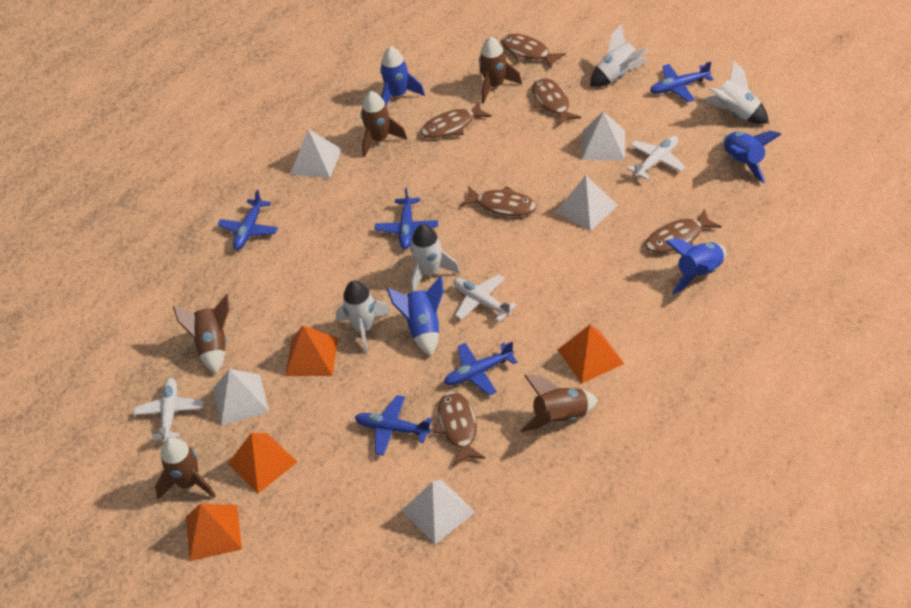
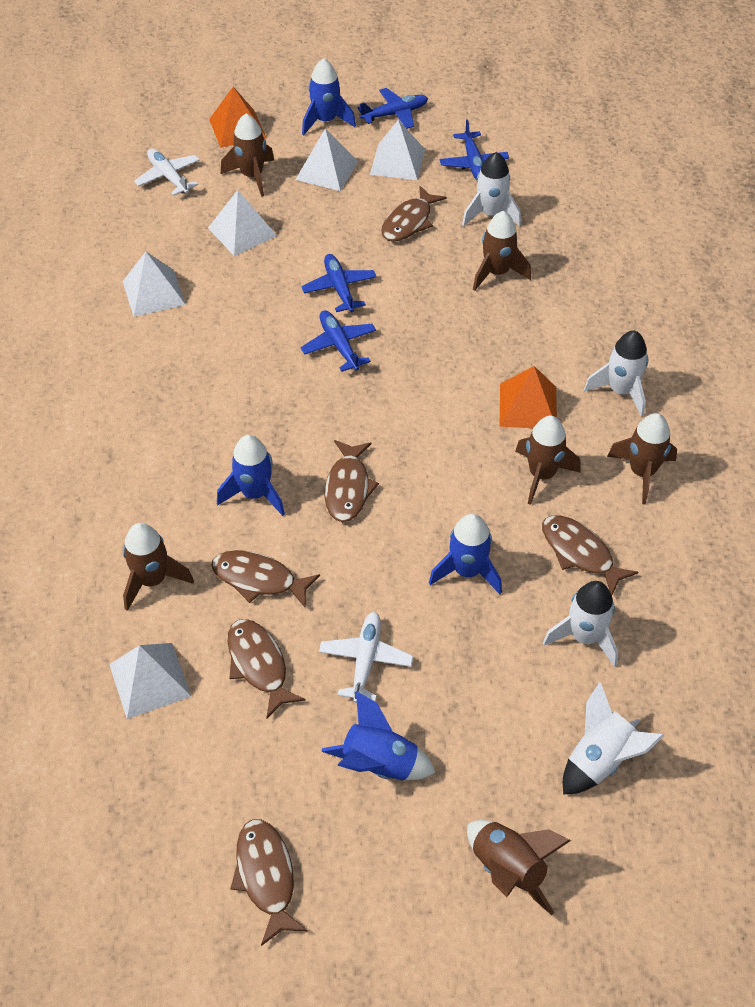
blue plane: [217,190,278,250] [355,395,432,456] [375,187,438,249] [444,342,517,395] [650,61,713,102] = 5 -> [301,254,376,312] [301,310,376,372] [358,88,428,129] [439,119,509,179] = 4
brown rocket: [155,437,216,499] [173,294,229,374] [361,91,407,157] [479,37,522,103] [521,375,598,432] = 5 -> [123,523,194,611] [221,113,274,196] [467,820,571,915] [473,211,531,291] [515,416,580,505] [607,413,677,504] = 6
orange pyramid: [186,504,242,561] [228,433,297,493] [285,326,338,376] [558,325,624,384] = 4 -> [209,87,266,148] [499,366,557,428] = 2
white plane: [133,378,204,442] [454,275,517,322] [627,136,685,180] = 3 -> [134,149,200,196] [319,612,413,703] = 2

